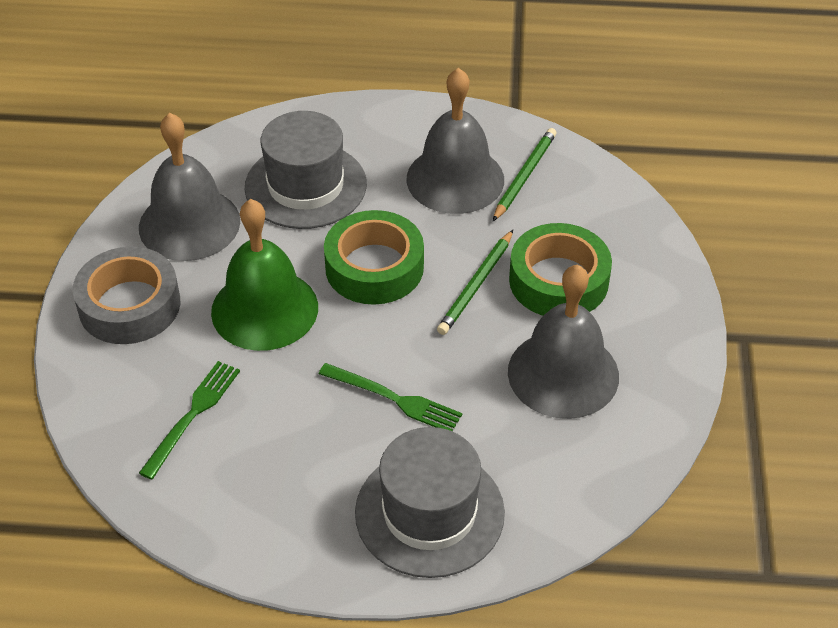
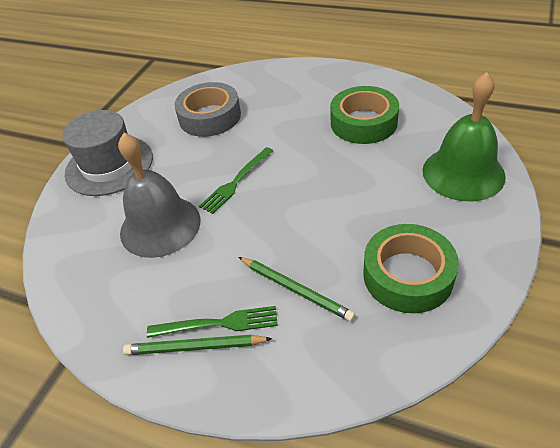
grey bell: [139,113,240,261] [406,68,504,214] [508,265,619,419] = 3 -> [118,133,201,258] = 1
grey hat: [245,111,367,229] [355,427,505,578] = 2 -> [62,110,153,196] = 1

